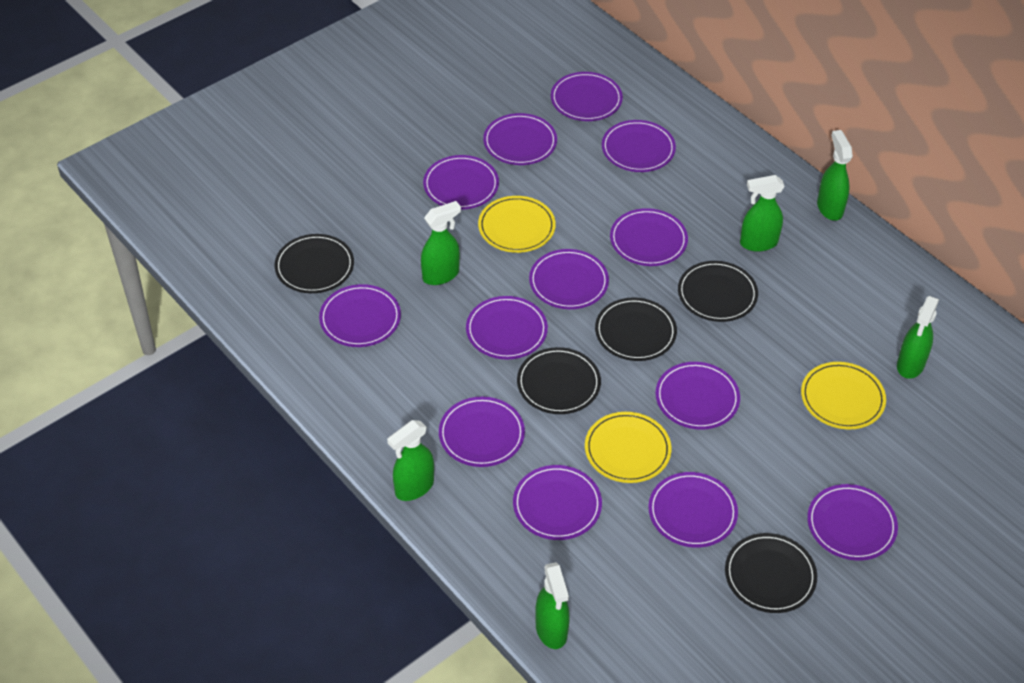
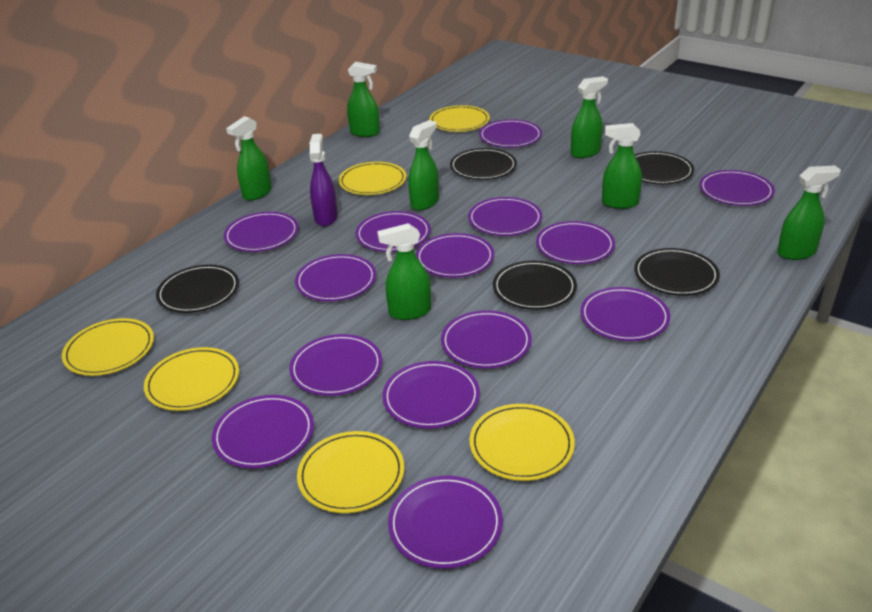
green spray bottle: [387,420,434,501] [421,201,461,285] [535,562,570,649] [740,175,785,252] [817,130,853,221] [897,296,939,379] = 6 -> [226,116,272,200] [347,62,380,137] [377,223,431,320] [408,120,439,210] [571,76,608,158] [602,123,642,209] [777,166,841,260] = 7
purple plate: [319,284,401,347] [423,155,499,210] [439,397,525,467] [466,296,548,359] [483,113,557,165] [513,465,602,540] [529,249,609,309] [551,72,623,121] [602,120,676,172] [610,208,688,266] [648,472,738,548] [655,362,740,430] [807,484,898,561] = 13 -> [212,395,314,468] [224,212,299,252] [289,334,382,396] [295,254,376,302] [355,211,431,252] [382,361,480,429] [388,476,503,569] [416,233,494,278] [441,310,532,368] [468,197,542,236] [479,119,542,148] [536,221,615,264] [580,287,670,341] [699,170,775,206] = 14
purple spray bottle: none = 0 -> [309,134,338,226] = 1
yellow plate: [478,196,556,253] [585,412,671,483] [801,362,886,429] = 3 -> [62,318,154,376] [144,347,239,411] [297,431,404,513] [339,162,406,195] [429,105,490,132] [469,404,575,481] = 6

